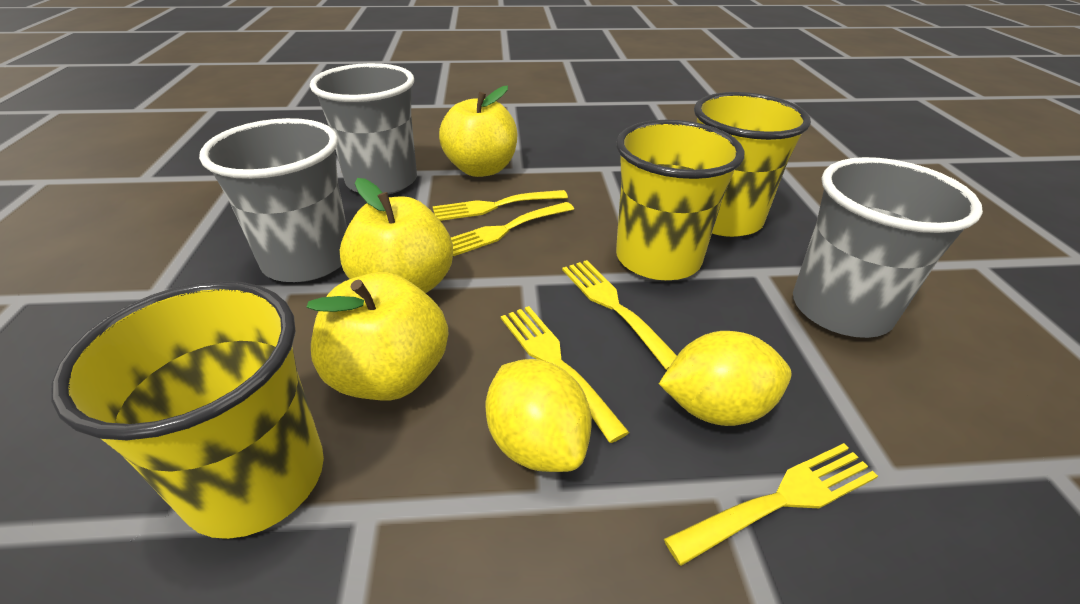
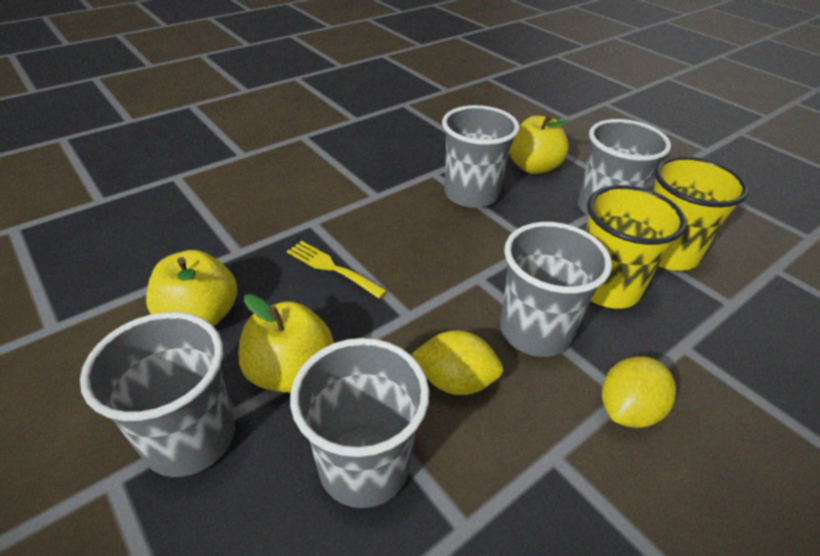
grey cup: [199,118,347,282] [310,63,417,194] [793,157,983,338] = 3 -> [80,312,235,477] [290,338,429,508] [442,105,520,208] [500,222,612,357] [578,119,671,216] = 5
yellow cup: [51,281,324,539] [616,120,744,280] [694,92,811,237] = 3 -> [586,185,687,309] [653,156,749,271] = 2
yellow fork: [433,190,568,221] [451,202,574,256] [501,306,630,443] [562,260,677,370] [664,443,878,566] = 5 -> [287,241,387,299] = 1

